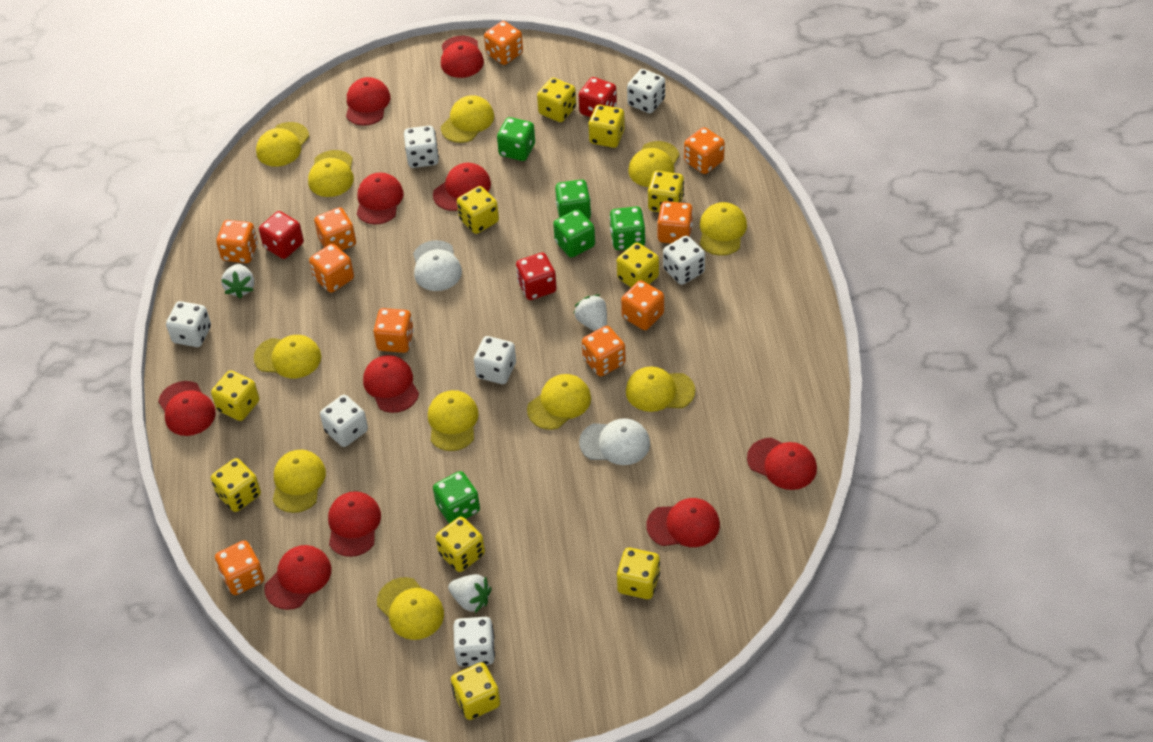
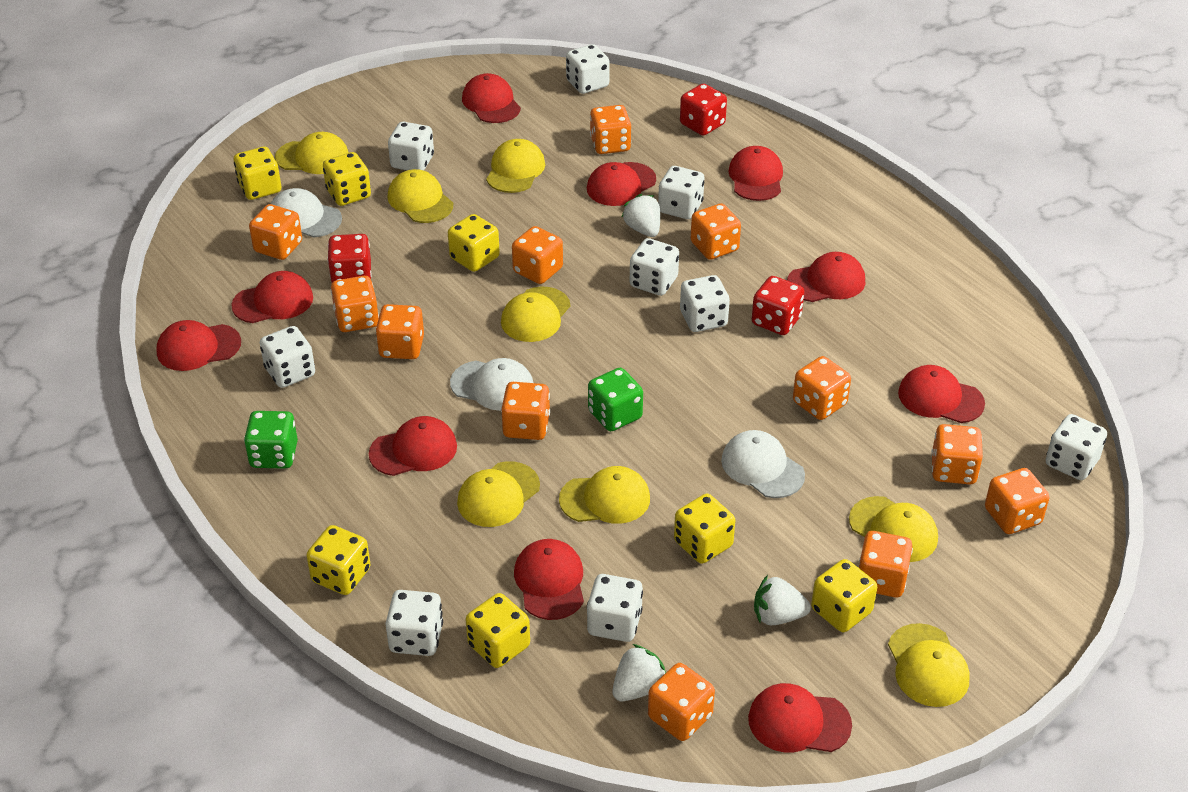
green dice: [433,471,480,524] [497,117,535,161] [553,209,595,257] [555,180,591,219] [610,206,646,250] = 5 -> [244,411,298,469] [588,368,643,431] = 2
orange dice: [215,540,264,595] [216,220,258,263] [309,244,354,293] [314,207,356,250] [373,308,414,353] [484,21,523,65] [582,326,626,376] [621,280,664,330] [657,201,693,243] [684,127,725,174] = 10 -> [249,204,302,260] [331,276,379,332] [376,304,424,359] [501,382,550,440] [512,226,563,284] [590,105,631,154] [648,663,715,741] [691,204,741,260] [793,356,851,420] [859,531,913,597] [931,424,983,484] [985,468,1049,534] = 12
white cap: [413,240,462,291] [579,418,650,465] = 2 -> [271,188,342,238] [450,358,534,411] [721,430,805,498] = 3
white dice: [166,301,211,347] [320,395,368,447] [404,126,439,168] [454,617,495,667] [474,336,516,384] [627,69,665,113] [663,236,705,285] = 7 -> [260,326,315,388] [385,590,443,656] [388,122,434,170] [566,44,610,94] [587,574,643,642] [630,238,679,296] [658,166,705,219] [680,275,730,332] [1046,414,1107,480] = 9
yellow cap: [254,335,321,378] [256,122,309,167] [273,450,326,513] [308,150,354,197] [377,577,444,640] [428,390,479,451] [441,95,494,143] [527,374,591,430] [626,366,695,412] [628,141,680,187] [700,202,747,256] = 11 -> [275,132,349,174] [387,169,453,223] [457,461,540,527] [486,139,545,193] [501,287,570,342] [559,466,650,524] [849,496,938,562] [888,623,970,707] = 8
yellow dice: [211,370,260,421] [211,458,261,512] [436,517,485,572] [451,662,500,720] [457,186,499,234] [537,78,576,122] [588,105,625,148] [616,548,660,599] [617,243,659,287] [648,171,684,212] = 10 -> [234,147,281,200] [306,525,371,595] [323,152,371,206] [448,214,500,272] [465,593,530,668] [674,494,735,564] [811,559,877,632] = 7

